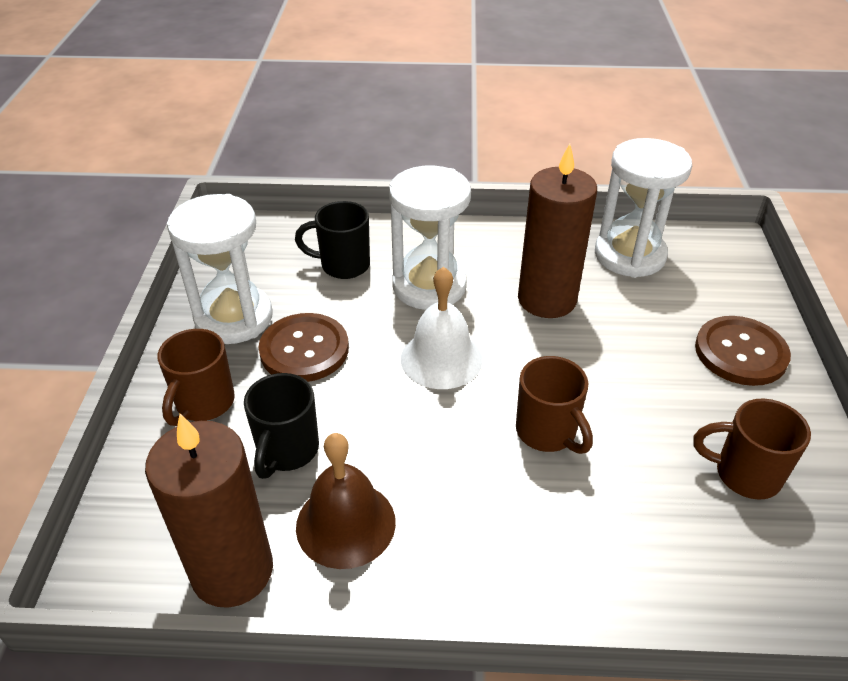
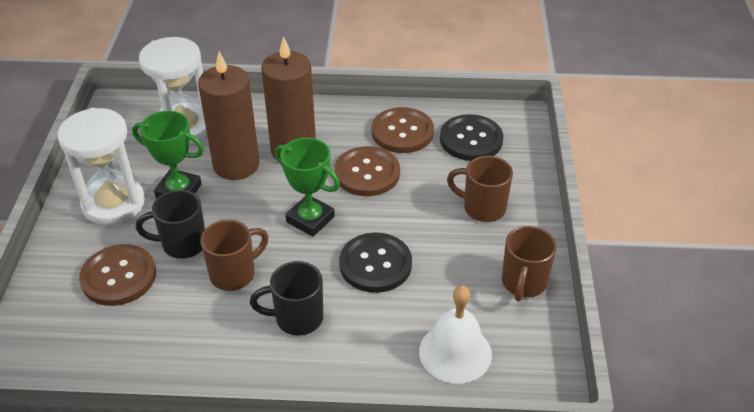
black button: none = 0 -> [339,233,412,293] [440,114,503,161] = 2
brown bell: [296,433,396,569] = 1 -> none = 0
brown button: [258,313,349,382] [695,316,791,386] = 2 -> [79,244,156,306] [334,146,400,196] [371,107,434,153] = 3
green trophy: none = 0 -> [132,111,204,199] [275,138,340,237] = 2
white hourglass: [167,194,272,344] [389,166,471,310] [595,138,692,278] = 3 -> [57,108,145,225] [139,37,207,144] = 2

